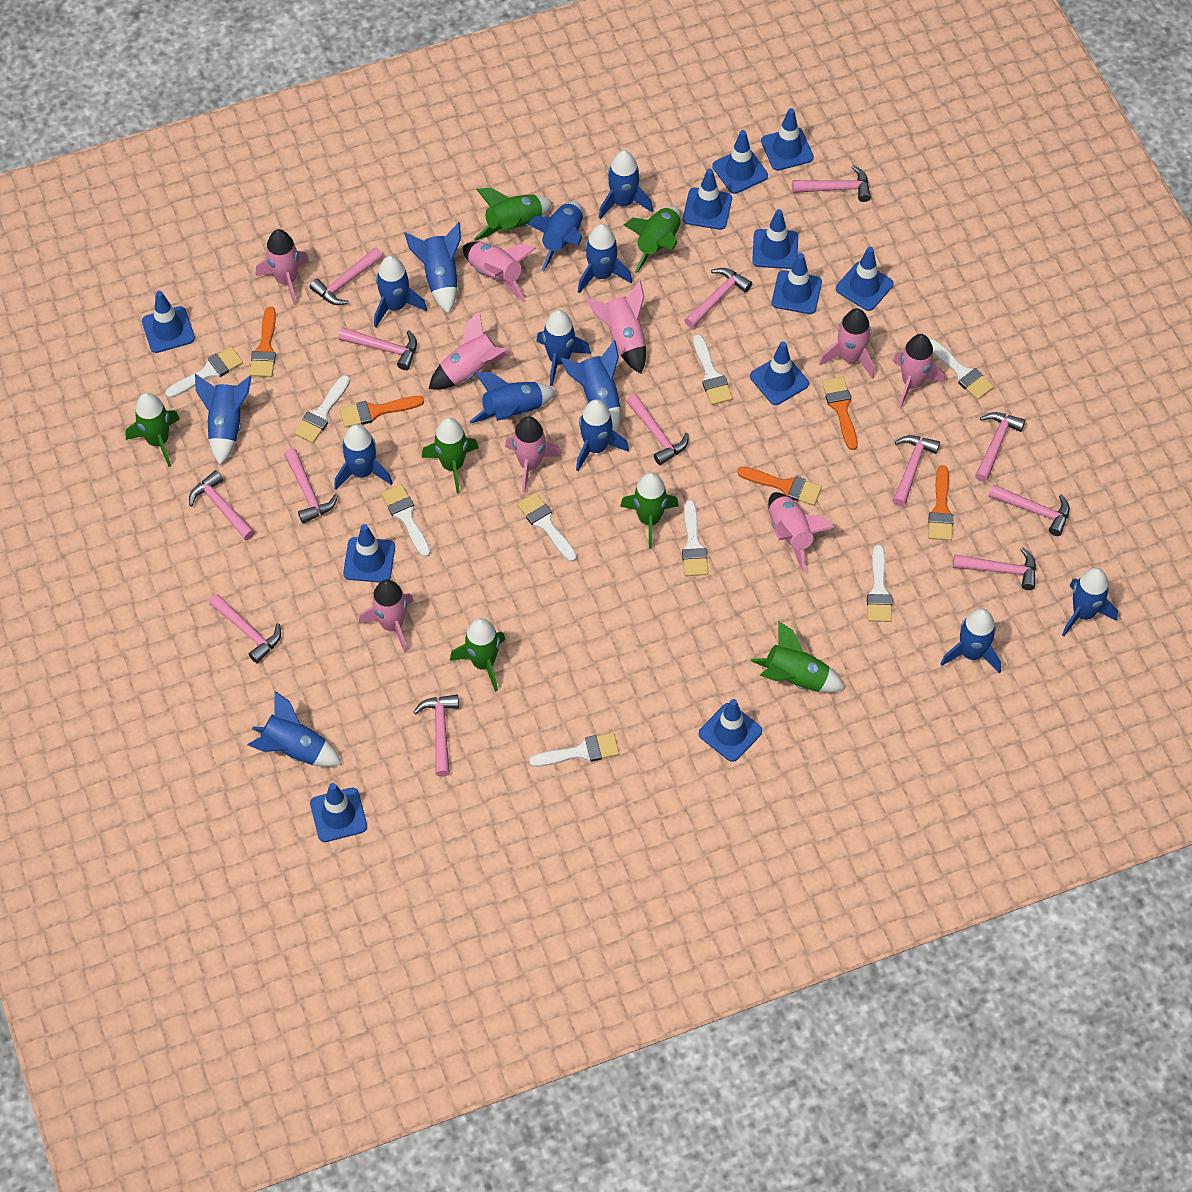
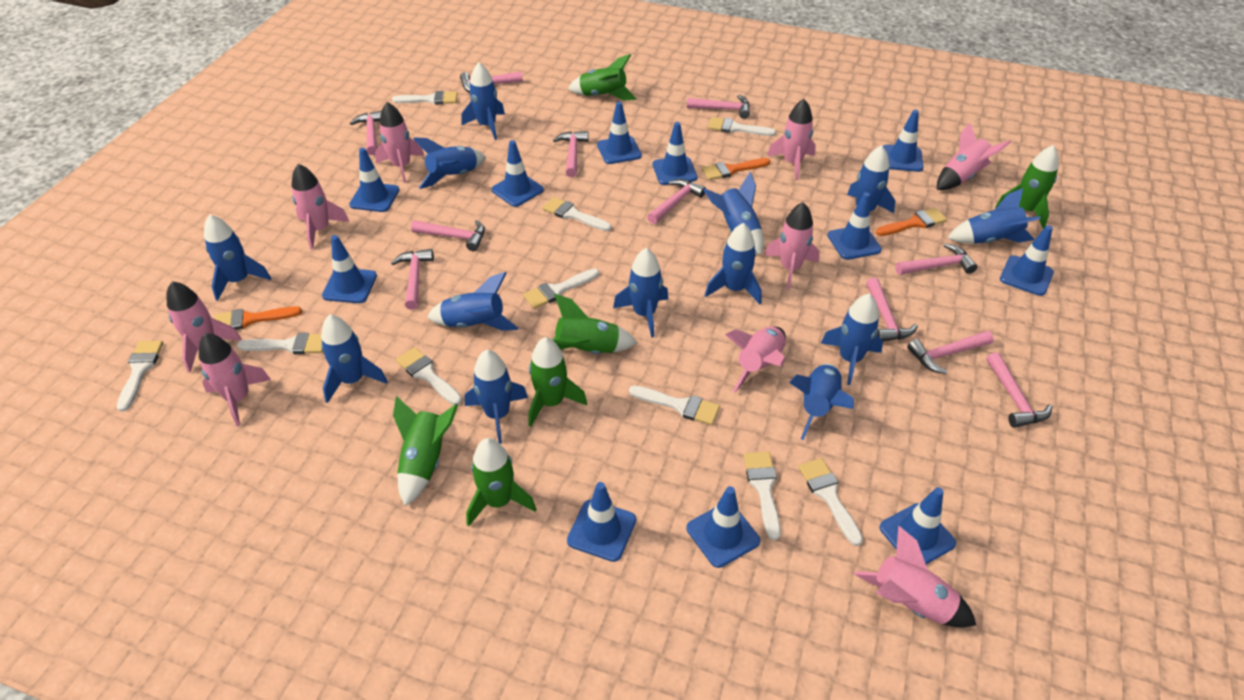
blue rocket: [195,374,252,465] [248,691,342,767] [334,424,393,490] [374,256,427,327] [404,222,461,314] [469,372,556,424] [527,201,583,271] [536,310,591,386] [560,340,621,432] [576,399,629,471] [578,224,632,293] [599,151,653,219] [940,608,1001,673] [1062,568,1118,636] = 14 -> [204,215,271,301] [321,315,388,403] [413,137,486,189] [427,272,519,331] [462,62,505,140] [465,350,528,444] [613,248,668,338] [703,172,764,255] [705,223,762,305] [789,364,854,440] [821,293,883,385] [847,145,895,213] [947,188,1041,244] = 13
green rocket: [125,393,180,467] [422,417,479,494] [450,618,506,692] [474,188,553,240] [620,472,679,549] [624,206,681,274] [751,621,845,693] = 7 -> [393,396,458,506] [466,438,536,526] [529,337,587,427] [552,294,637,354] [568,54,637,101] [995,145,1058,228] = 6
orange brush: [250,307,276,377] [340,396,424,428] [737,467,822,506] [822,377,858,450] [928,465,954,541] = 5 -> [214,306,302,330] [702,158,771,180] [876,208,947,236] = 3
pink hammer: [189,470,255,540] [209,594,281,664] [284,448,338,524] [310,247,383,305] [338,327,417,370] [414,695,459,777] [626,394,689,465] [684,268,752,328] [792,165,871,202] [893,435,940,507] [953,547,1036,590] [975,412,1025,482] [988,484,1070,536] = 13 -> [350,111,381,156] [391,249,434,310] [411,220,485,251] [460,72,523,93] [553,131,589,177] [647,179,706,224] [687,95,750,119] [866,278,918,342] [896,243,977,275] [907,331,994,374] [987,352,1052,428] = 11
white brush: [165,347,243,398] [294,375,350,443] [381,484,430,557] [517,493,577,562] [529,733,619,767] [682,500,708,576] [693,334,733,405] [867,545,892,622] [929,339,994,400] = 9 -> [117,340,163,412] [237,333,323,354] [392,91,458,104] [396,347,462,405] [523,268,599,309] [542,197,611,231] [629,386,720,425] [708,117,776,136] [744,452,781,540] [798,458,863,546] = 10

